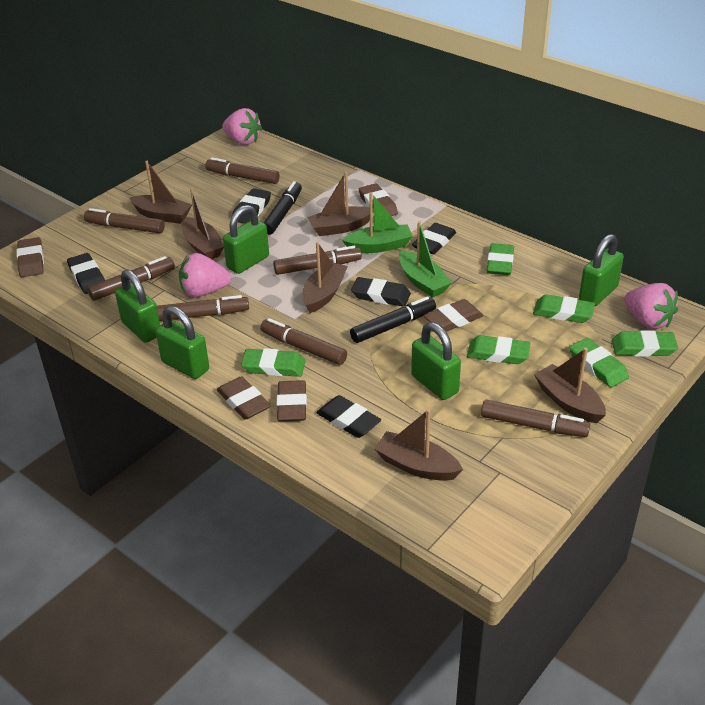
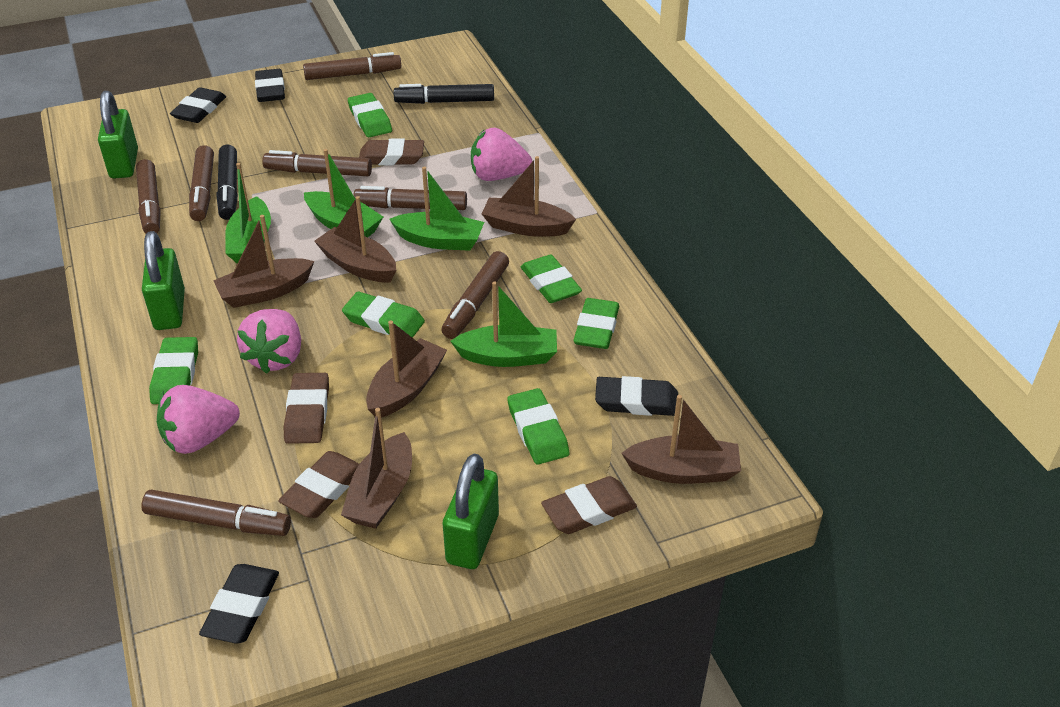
black eraser: [67,253,105,294] [232,188,271,224] [316,395,381,438] [351,277,411,307] [412,223,456,254] = 5 -> [170,87,226,123] [199,564,279,644] [255,69,285,102] [595,376,678,416] = 4
brown eraser: [17,237,44,277] [217,376,271,420] [276,380,307,421] [359,183,398,216] [424,299,484,332] = 5 -> [278,451,359,518] [284,373,329,444] [359,139,424,165] [541,476,637,534] = 4
green boat: [342,192,413,253] [399,221,452,298] = 2 -> [225,163,271,264] [304,149,383,237] [389,167,484,251] [450,281,557,367] = 4
green padlock: [115,269,160,343] [156,306,209,379] [223,205,269,274] [411,322,461,400] [579,234,624,306] = 5 -> [98,91,138,179] [142,231,185,330] [443,454,499,569] = 3

